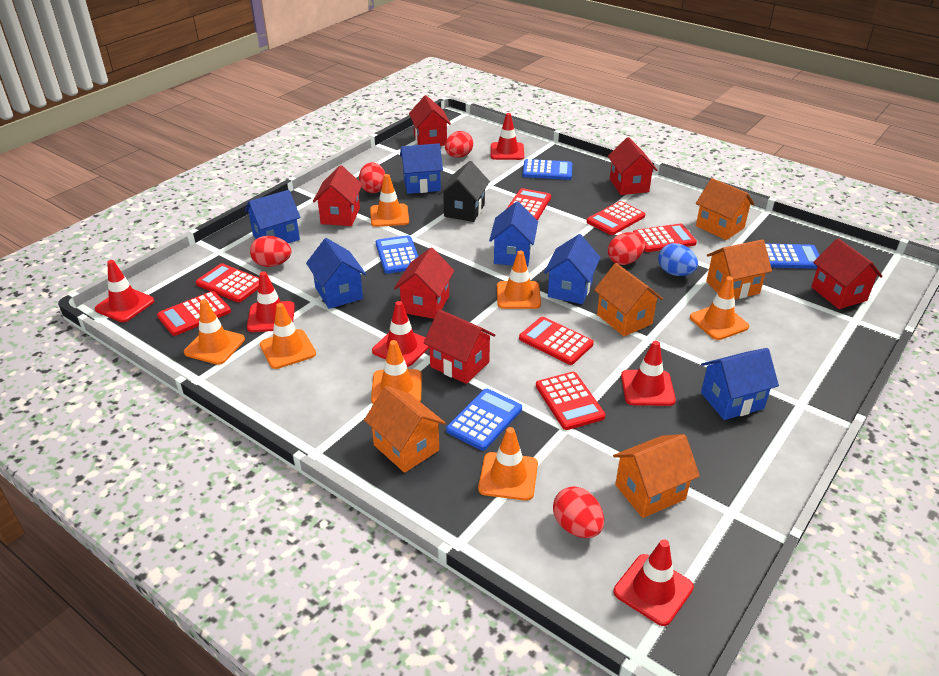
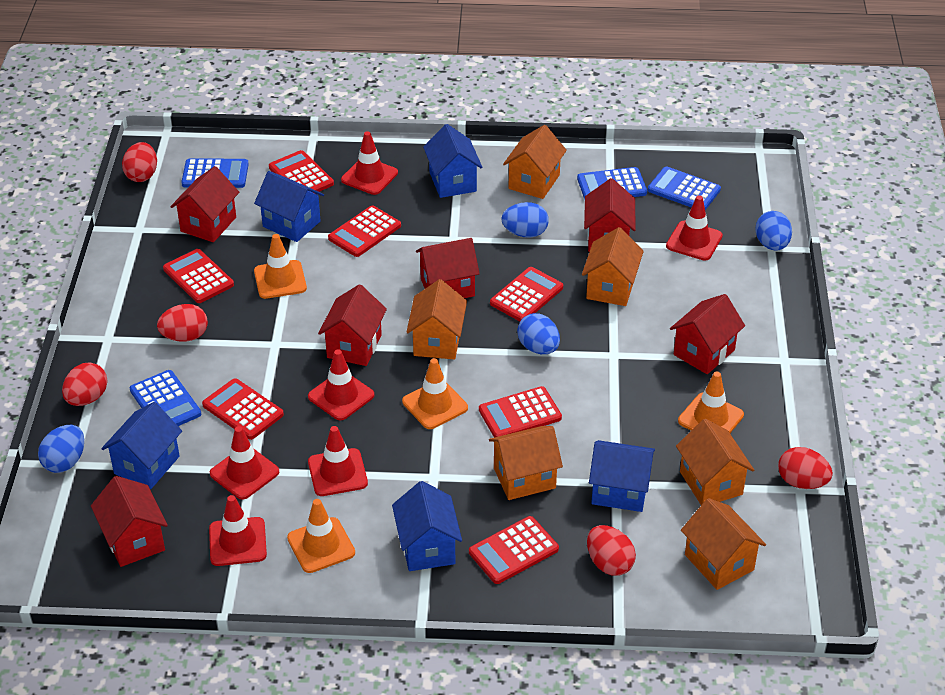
black house: [439,161,490,222] = 1 -> none = 0
blue egg: [658,243,698,276] = 1 -> [38,425,84,473] [501,202,549,238] [517,313,560,354] [756,211,792,251] = 4
blue house: [244,190,301,243] [306,238,366,309] [400,143,443,194] [489,201,538,267] [544,234,601,304] [701,348,779,420] = 6 -> [101,402,182,489] [254,171,324,242] [392,481,462,571] [423,124,483,198] [589,440,655,512] = 5
orange house: [364,386,445,473] [594,263,663,336] [613,434,700,518] [696,178,755,240] [706,239,772,299] = 5 -> [407,279,467,359] [489,426,563,500] [503,125,567,199] [582,227,644,306] [676,419,754,505] [681,498,766,590] = 6
orange traffic cone: [184,299,245,365] [260,303,316,369] [370,174,409,227] [371,340,422,404] [478,427,538,501] [497,251,541,309] [690,276,749,340] = 7 -> [254,234,307,299] [287,499,355,573] [402,358,468,429] [678,371,744,433] = 4

